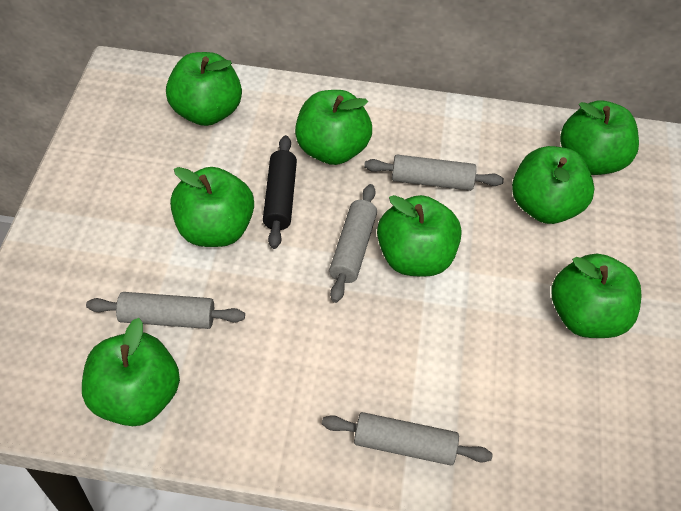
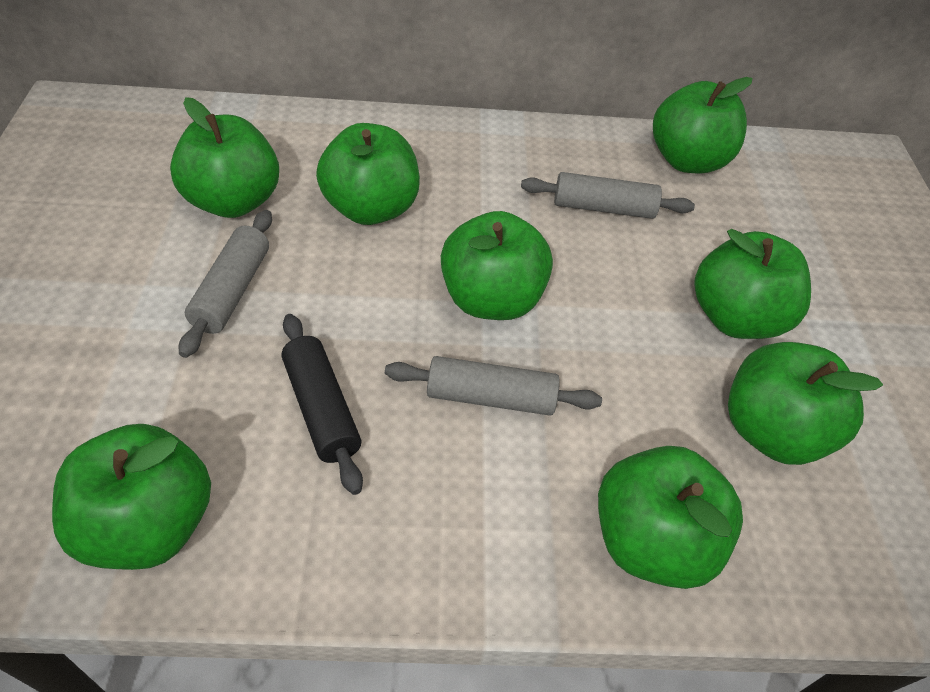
grey rolling pin: [86,292,245,329] [322,412,493,465] [329,184,377,303] [364,155,504,191] = 4 -> [179,210,272,358] [385,356,602,415] [521,172,695,219] = 3

